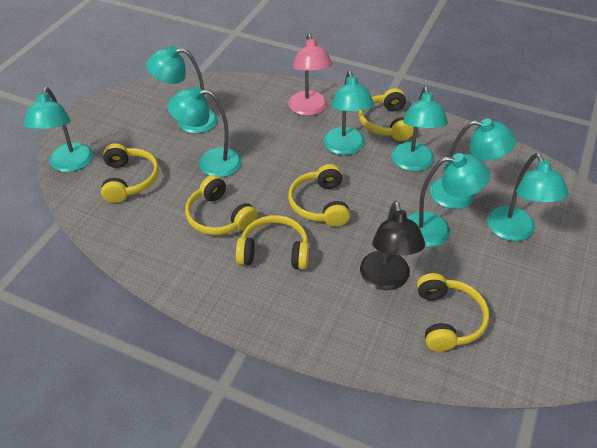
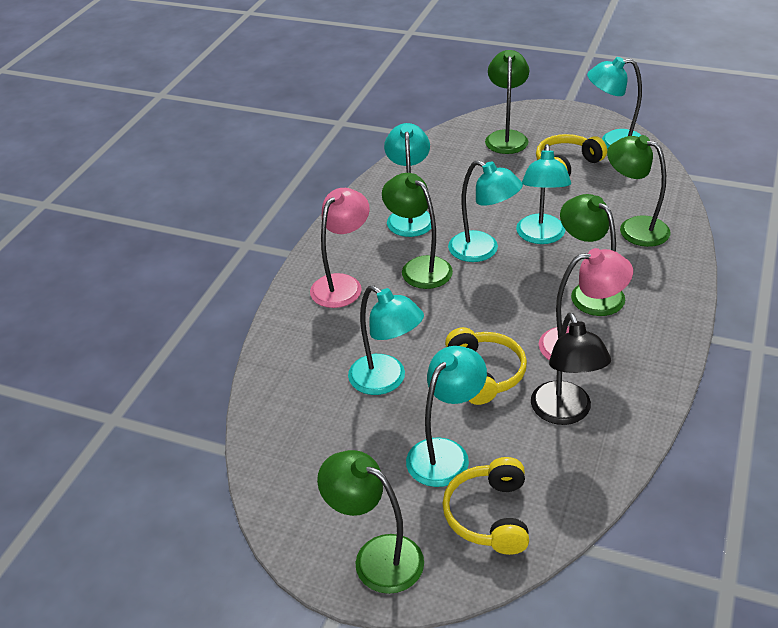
green lamp: none = 0 -> [317,450,424,594] [382,173,453,289] [485,50,529,154] [560,194,625,316] [607,135,671,247] = 5
pink lamp: [288,33,333,116] = 1 -> [310,188,370,308] [539,248,633,360] = 2
turquoise lamp: [24,87,93,172] [146,46,218,133] [168,87,242,177] [324,71,374,155] [392,86,448,171] [407,153,490,247] [430,118,516,209] [487,153,569,241] = 8 -> [348,285,424,395] [384,123,432,237] [406,346,487,487] [448,160,523,262] [516,144,571,244] [587,57,642,149] = 6
yellow headphones: [101,143,159,203] [185,175,258,235] [236,215,309,270] [288,164,350,227] [359,88,414,141] [417,273,489,351] = 6 -> [442,457,529,555] [445,327,527,405] [536,134,607,176] = 3

